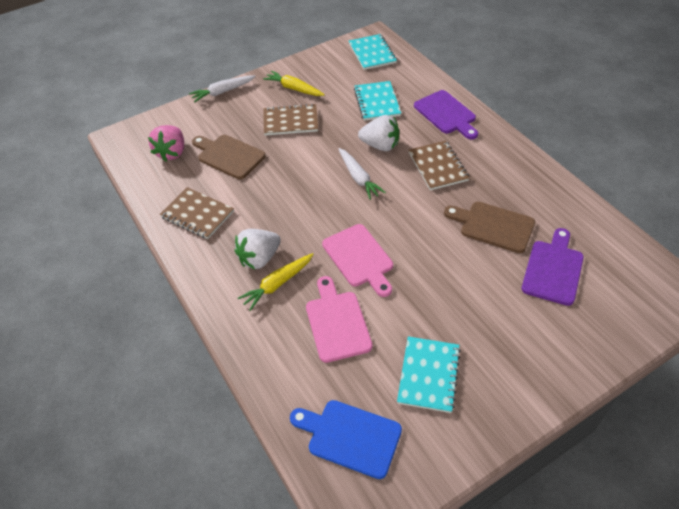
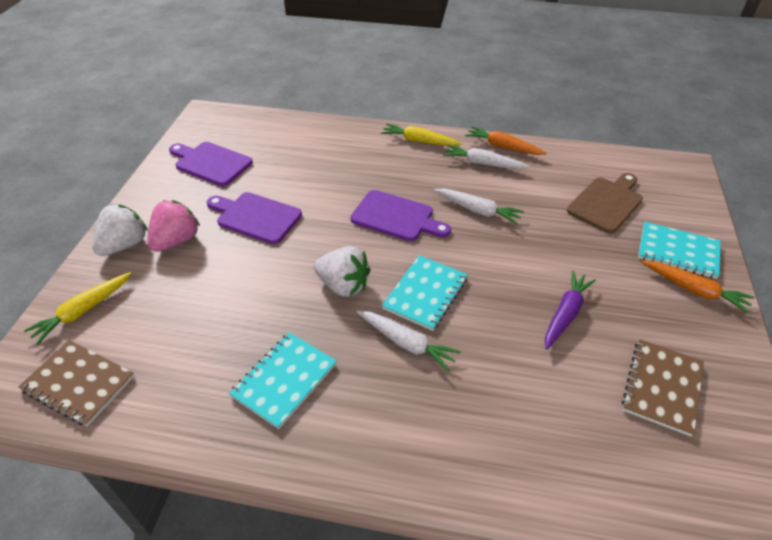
blue cutting board: [290,400,402,479] = 1 -> none = 0
brown cutting board: [192,135,266,179] [444,202,535,253] = 2 -> [567,173,643,233] = 1
brown notebook: [160,187,234,239] [264,104,318,135] [409,141,469,190] = 3 -> [18,340,134,427] [622,339,704,436] = 2
orange carrot: none = 0 -> [465,126,547,155] [642,261,754,314] = 2
pink cutting board: [306,276,373,363] [322,224,393,297] = 2 -> none = 0
purple carrot: none = 0 -> [545,270,596,350] = 1
purple cutting board: [414,90,478,139] [522,228,584,306] = 2 -> [169,142,253,186] [207,192,302,244] [350,190,451,241] = 3
white carrot: [189,75,256,102] [338,148,386,200] = 2 -> [356,310,461,371] [434,189,524,225] [443,145,530,169] = 3

